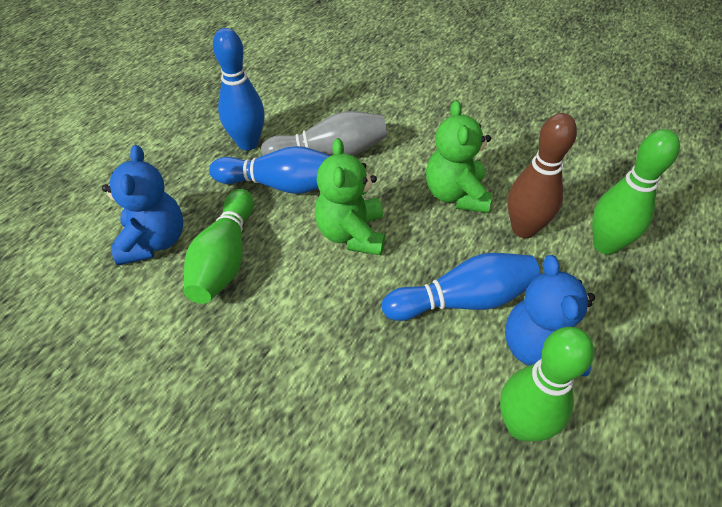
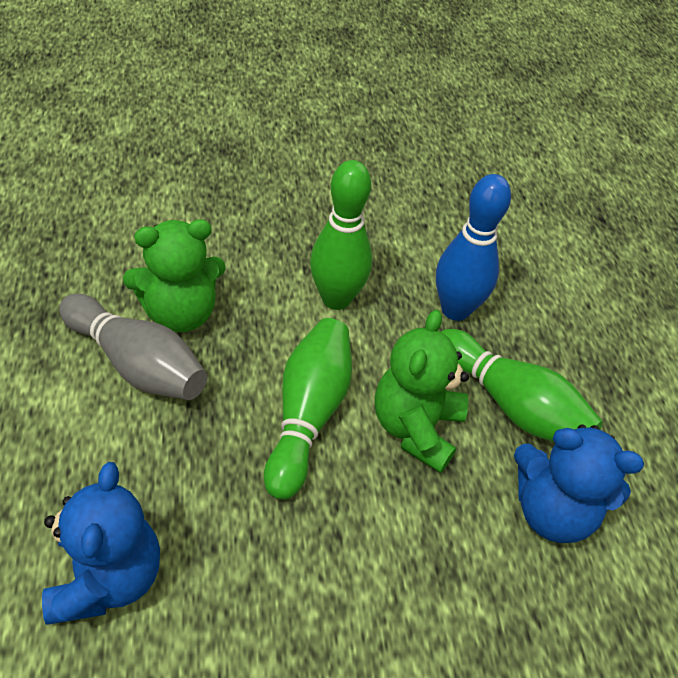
blue bowling pin: [209,146,330,194] [213,28,265,150] [382,253,541,321] = 3 -> [436,174,511,321] = 1
brown bowling pin: [508,113,577,238] = 1 -> none = 0

